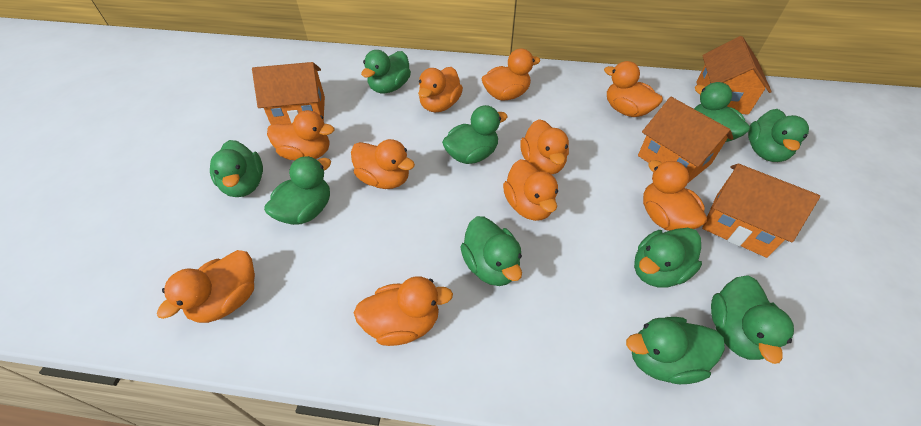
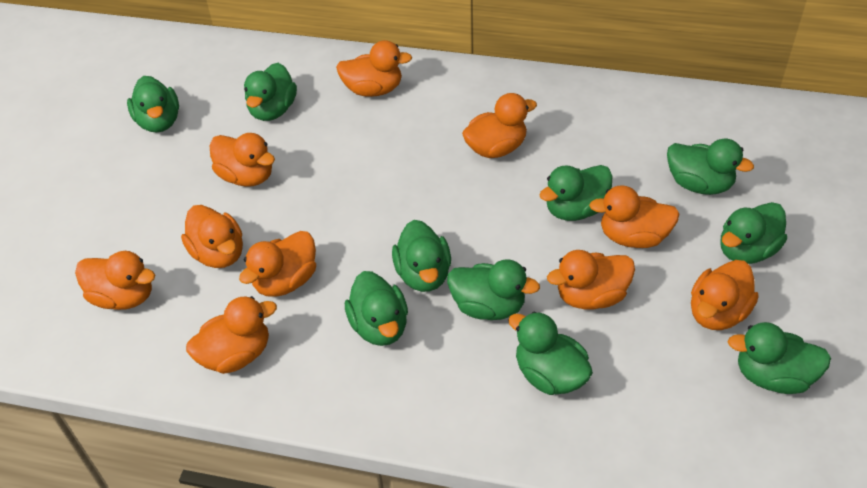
orange house: [252,62,325,125] [638,97,733,183] [696,36,772,115] [702,164,820,258] = 4 -> none = 0

